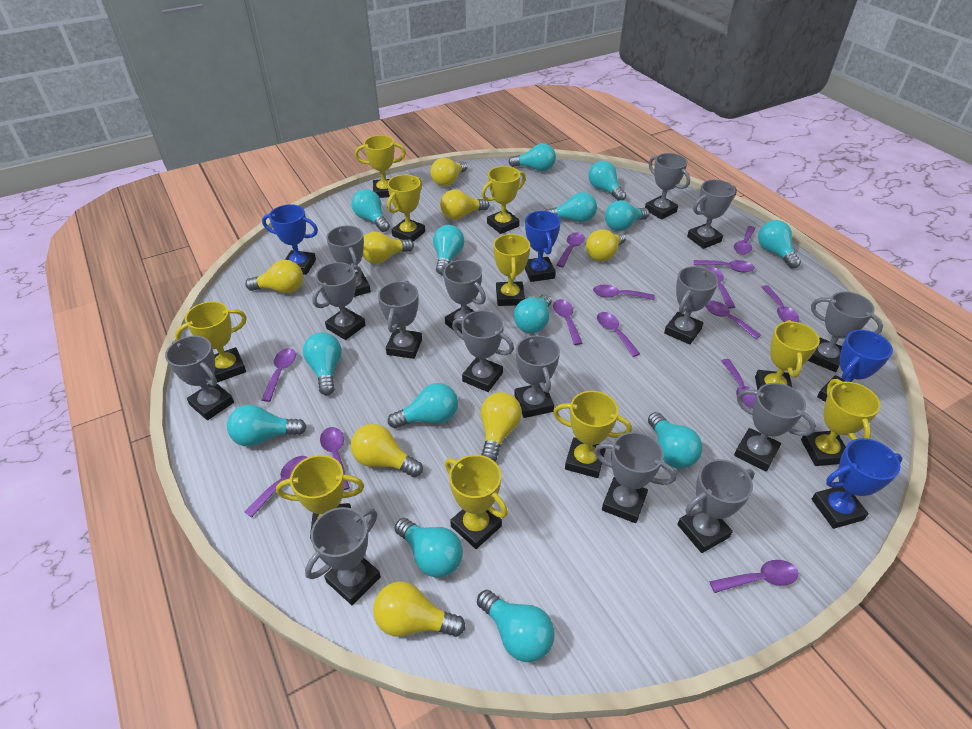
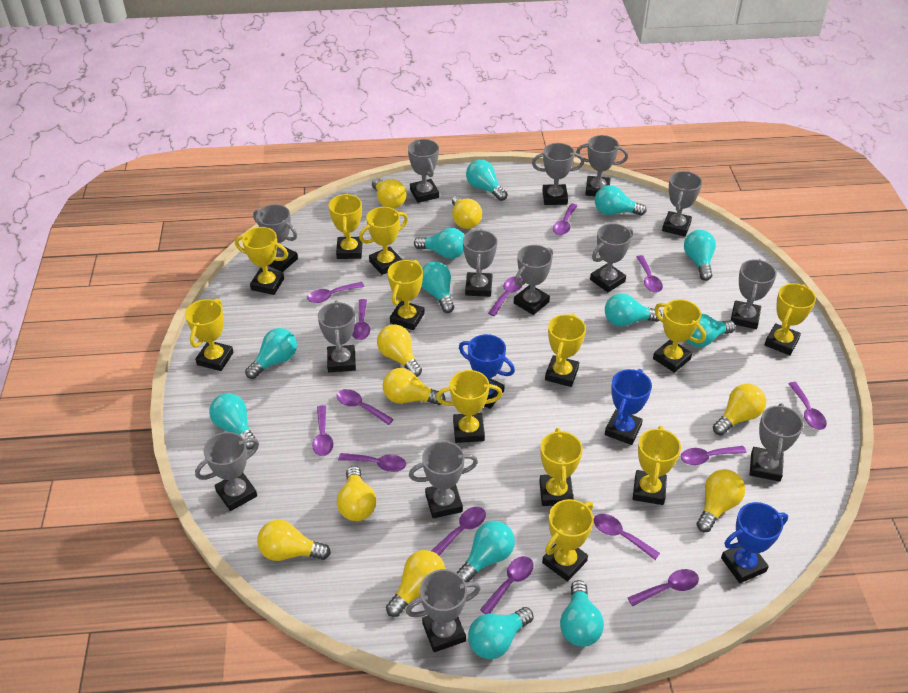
blue trophy: [262,204,318,275] [525,211,561,282] [812,438,902,529] [817,330,893,402] = 4 -> [459,334,515,409] [605,369,652,445] [721,502,788,583] = 3
grey trophy: [165,336,234,420] [305,507,381,605] [312,262,366,340] [326,225,371,297] [378,281,422,359] [441,260,486,333] [452,310,514,392] [514,334,560,418] [594,432,676,523] [645,153,690,220] [664,266,718,345] [677,459,755,553] [687,180,737,249] [734,383,816,471] [808,291,883,372] = 15 -> [195,432,259,511] [253,204,298,272] [318,301,356,372] [406,569,481,652] [408,139,439,203] [409,441,478,518] [463,229,497,297] [514,245,553,315] [532,143,584,205] [576,135,628,196] [590,223,633,292] [662,171,702,237] [731,259,777,329] [750,403,803,482] = 14
turquoise light bulb: [227,405,307,447] [303,332,342,395] [351,189,390,232] [388,383,458,429] [394,518,463,578] [433,225,464,275] [477,590,555,662] [509,143,556,171] [514,294,552,333] [545,192,597,222] [588,161,626,201] [605,200,649,231] [648,412,702,469] [758,220,801,269] = 14 -> [209,393,255,450] [245,328,297,379] [414,228,464,259] [422,262,454,313] [456,521,515,582] [466,159,507,201] [468,607,534,659] [560,580,604,647] [595,185,647,216] [605,293,662,327] [684,230,716,281] [686,314,735,347] = 12
yellow light bulb: [245,260,303,293] [351,424,423,477] [362,232,414,264] [373,581,466,637] [431,158,467,186] [440,190,489,220] [481,392,522,462] [586,229,626,262] = 8 -> [257,520,331,561] [337,466,376,521] [372,178,406,209] [377,324,422,377] [383,368,446,405] [386,550,445,617] [452,195,482,229] [696,469,745,532] [713,384,766,435] = 9
yellow trophy: [175,301,247,383] [276,455,364,539] [355,135,406,198] [387,175,425,242] [445,455,508,549] [481,166,526,234] [493,234,530,306] [553,391,632,478] [755,320,820,390] [801,379,881,466] = 10 -> [185,298,234,371] [235,227,288,295] [329,194,362,259] [359,207,408,275] [387,260,425,330] [436,370,503,443] [539,428,583,506] [542,499,594,582] [545,314,586,387] [633,426,681,505] [653,300,706,373] [765,283,816,355] = 12

